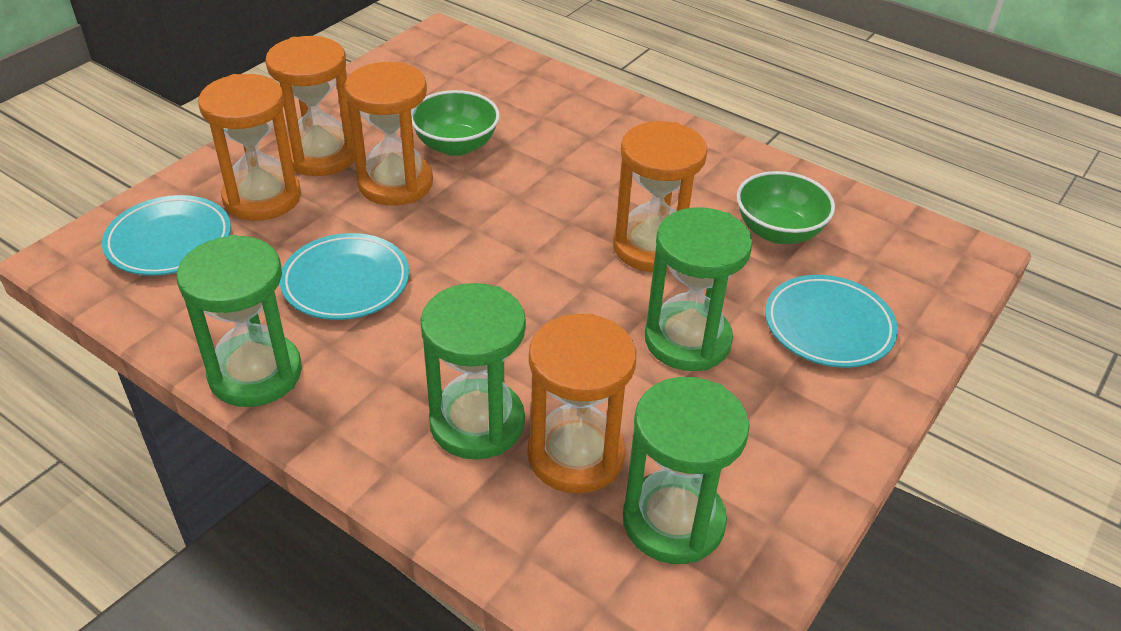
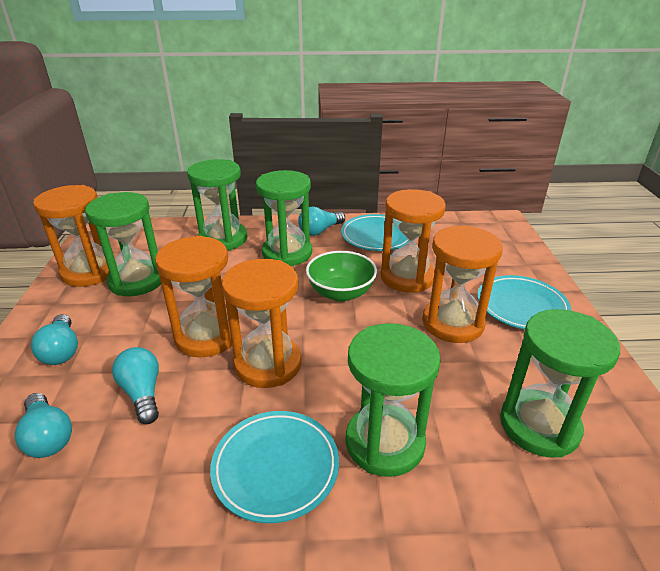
green bowl: [412,90,500,156] [737,171,835,244] = 2 -> [306,251,377,302] = 1
green hourglass: [177,235,302,407] [420,283,526,460] [623,377,750,564] [645,207,753,371] = 4 -> [85,192,161,296] [187,159,247,250] [256,170,312,266] [345,323,440,477] [500,309,620,458] = 5
turquoise light bulb: none = 0 -> [15,393,72,458] [31,314,78,365] [112,347,159,424] [298,207,345,236] = 4

